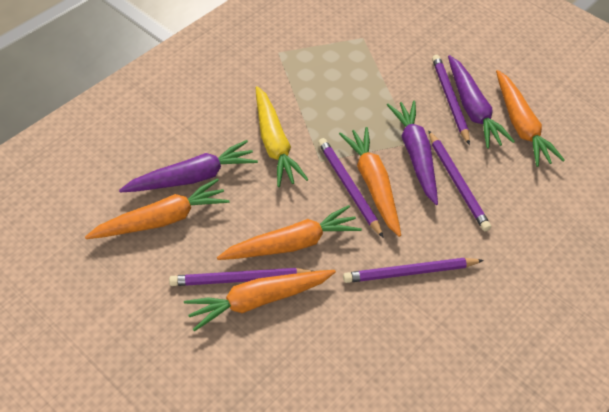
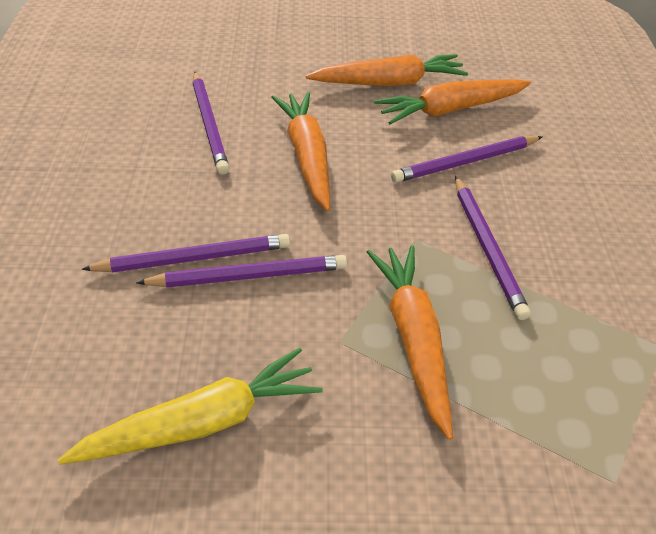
orange carrot: [85,178,230,239] [184,270,336,332] [217,205,362,260] [339,127,401,237] [496,70,565,167] = 5 -> [271,92,330,211] [306,54,468,86] [367,245,453,440] [374,79,531,124] = 4
purple carrot: [119,140,258,193] [387,101,438,205] [448,55,515,149] = 3 -> none = 0

